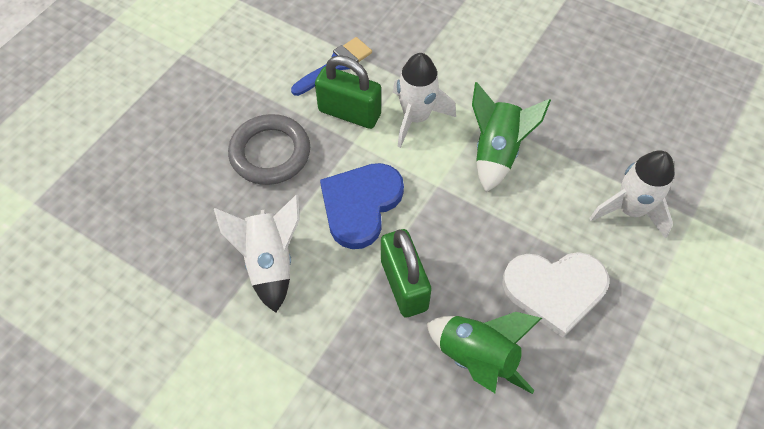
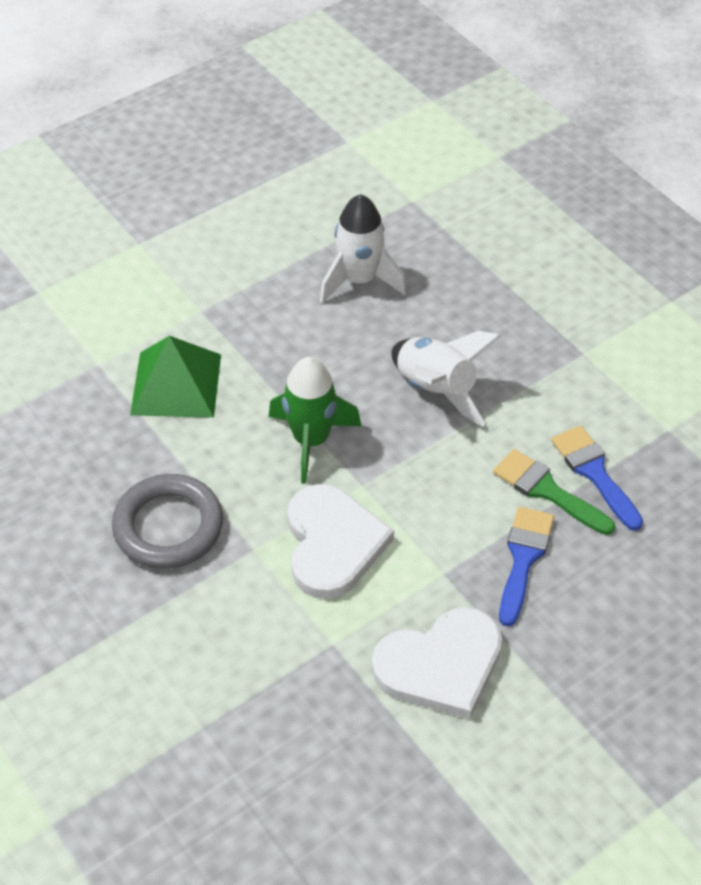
blue brush: [291,37,372,96] = 1 -> [499,507,554,627] [551,425,643,531] = 2
blue heart: [320,163,404,249] = 1 -> none = 0
green brush: none = 0 -> [493,449,615,535] = 1
green padlock: [315,55,381,129] [381,229,432,318] = 2 -> none = 0
green pyramid: none = 0 -> [130,336,221,418] = 1
green rocket: [427,312,542,394] [472,82,551,192] = 2 -> [269,357,361,484] = 1
white heart: [502,252,609,338] = 1 -> [287,484,394,599] [372,607,502,719] = 2
white rocket: [214,195,300,313] [393,53,456,148] [589,151,674,238] = 3 -> [320,194,407,304] [391,331,502,427] = 2

